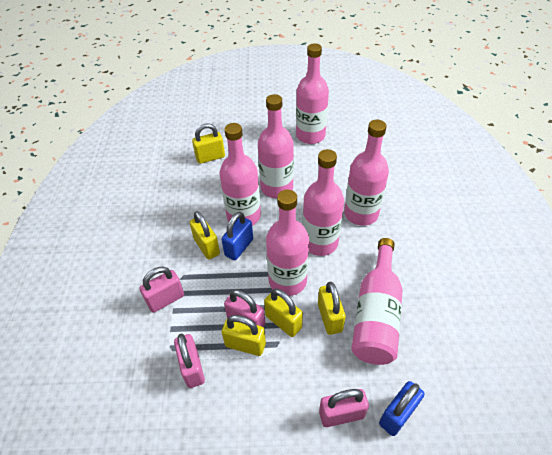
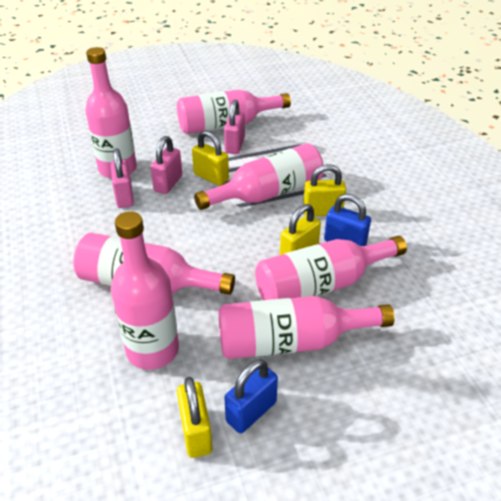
pink padlock: [139,267,184,313] [174,333,205,388] [224,289,265,327] [319,389,369,427] = 4 -> [111,148,134,208] [150,136,182,194] [224,100,245,154] = 3
yellow padlock: [190,211,220,260] [192,123,225,164] [222,315,266,356] [264,289,303,337] [318,282,346,335] = 5 -> [177,377,212,458] [192,130,229,186] [280,204,321,255] [303,164,346,216] = 4

